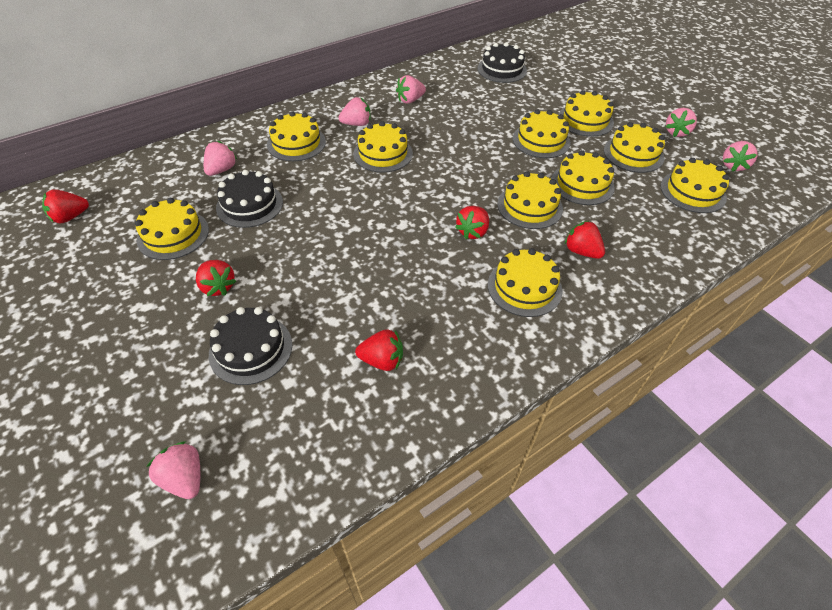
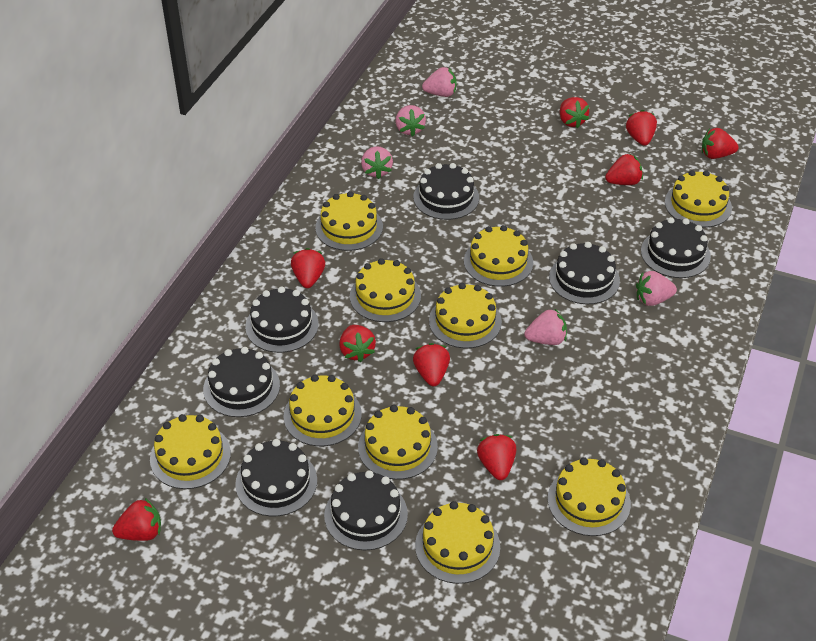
black cake: [209,307,292,385] [216,170,283,228] [477,42,527,83] = 3 -> [203,347,280,417] [235,439,317,516] [245,287,319,353] [324,470,408,550] [413,163,479,220] [549,242,620,304] [641,217,711,278] = 7
pink strawberry: [147,442,200,499] [204,141,237,176] [339,97,371,126] [396,75,426,104] [665,108,697,137] [723,141,757,172] = 6 -> [361,146,393,179] [396,105,426,137] [422,67,457,97] [524,309,567,345] [636,271,677,306] = 5
red strawberry: [42,189,89,223] [196,260,236,296] [355,329,403,371] [455,206,489,239] [565,221,605,259] = 5 -> [112,498,161,541] [291,248,325,288] [339,325,376,362] [413,343,450,386] [477,434,516,480] [560,97,589,128] [605,153,643,185] [626,110,657,146] [702,128,739,159] = 9

